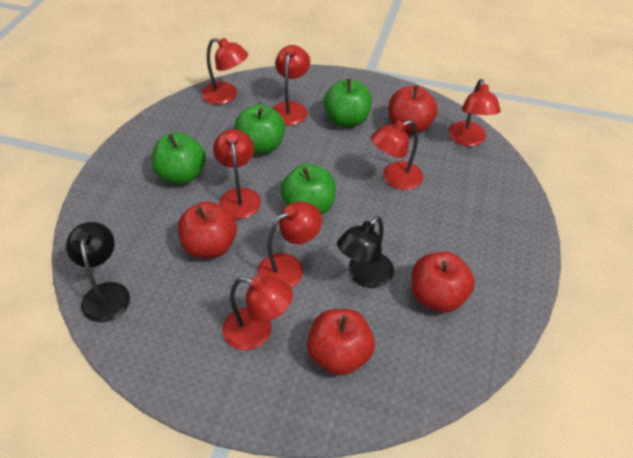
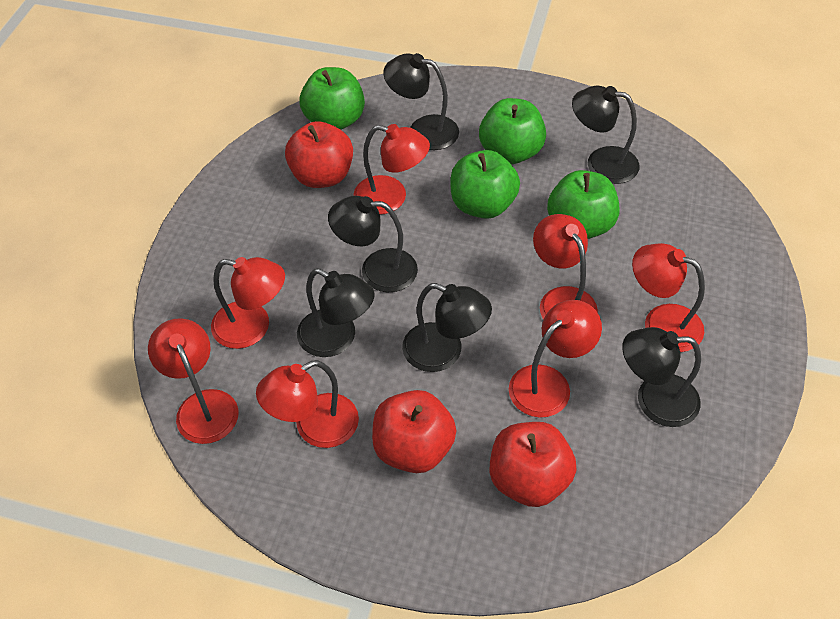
black lamp: [66,222,130,322] [337,216,394,288] = 2 -> [297,268,375,357] [328,196,418,292] [384,53,459,150] [402,283,492,372] [572,86,639,184] [622,327,701,427] = 6
red apple: [178,201,237,258] [307,309,375,375] [388,85,437,134] [411,252,475,313] = 4 -> [285,121,353,188] [372,390,457,473] [490,422,577,507] = 3

